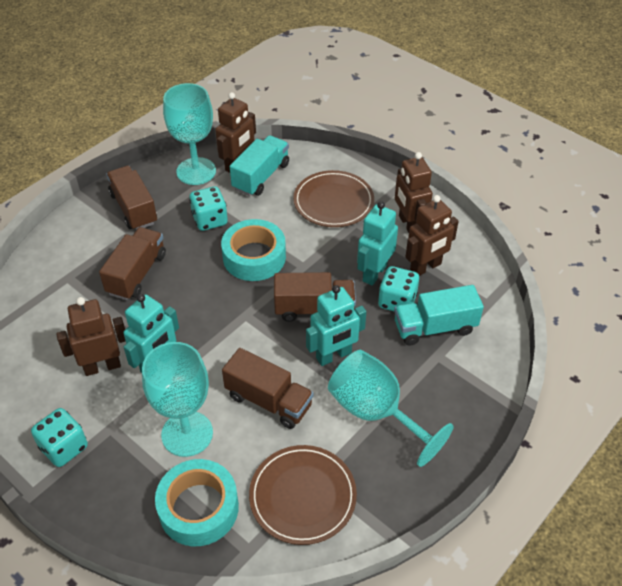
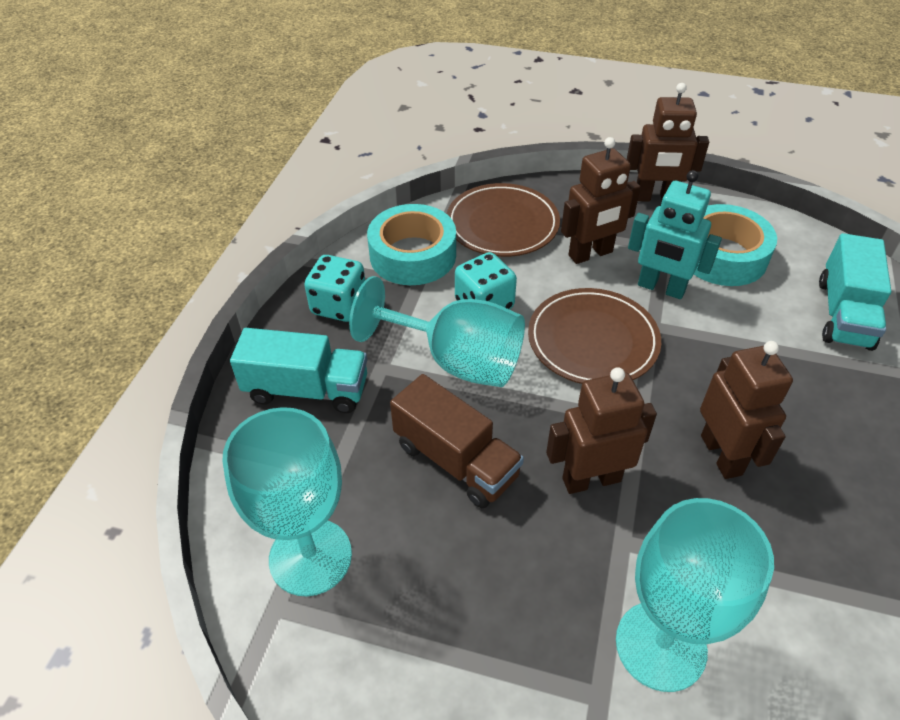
brown truck: [99,227,166,300] [106,166,157,230] [222,348,313,429] [274,272,356,322] = 4 -> [390,374,524,508] = 1
turquoise dice: [31,408,88,467] [189,186,228,231] [378,266,419,311] = 3 -> [304,255,365,322] [455,252,517,309] = 2
turquoise robot: [124,294,179,373] [306,285,366,366] [357,201,398,286] = 3 -> [628,170,722,299] = 1

